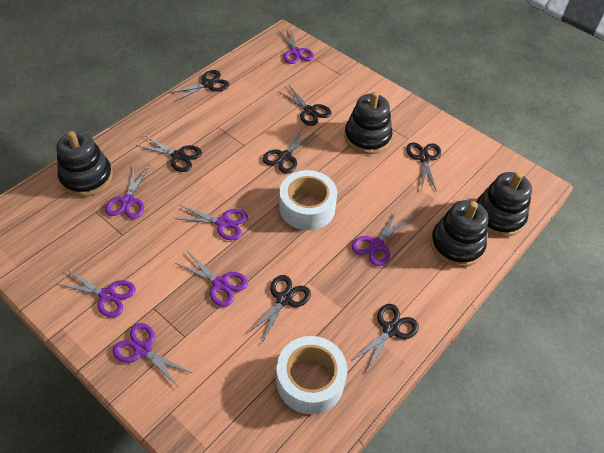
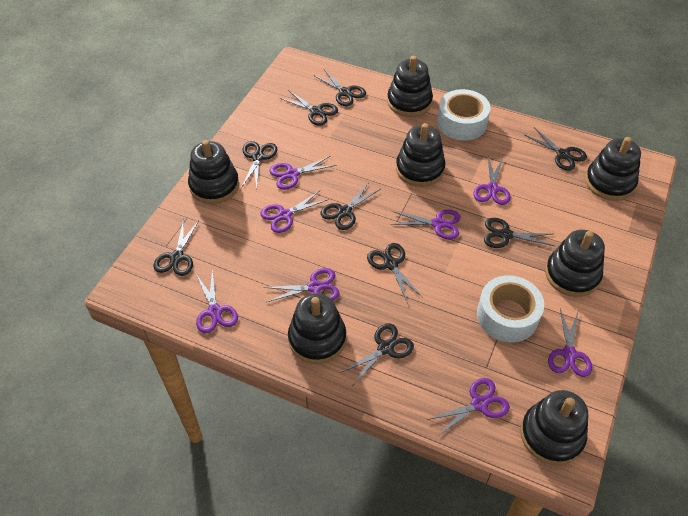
black scissors: [136,136,202,172] [168,70,229,102] [246,275,311,343] [263,129,314,174] [278,86,332,126] [351,304,419,372] [406,143,441,192] = 7 -> [154,219,199,276] [241,141,277,188] [280,90,338,126] [313,69,366,106] [320,182,380,230] [340,323,414,385] [367,243,423,303] [484,218,554,248] [525,128,587,171] = 9
black stacking toy: [57,131,113,197] [344,91,392,154] [430,200,488,267] [476,172,532,237] = 4 -> [188,140,239,204] [288,293,346,364] [387,56,433,117] [396,123,446,187] [520,390,588,465] [545,230,605,297] [585,137,641,201] = 7
purple scissors: [57,270,136,318] [105,167,149,219] [112,323,192,388] [174,205,248,240] [175,251,248,307] [278,30,314,64] [352,211,410,266] = 7 -> [196,269,238,333] [261,191,329,233] [264,268,340,302] [270,156,337,190] [391,210,460,239] [427,378,510,437] [473,156,511,205] [548,308,592,377] = 8

